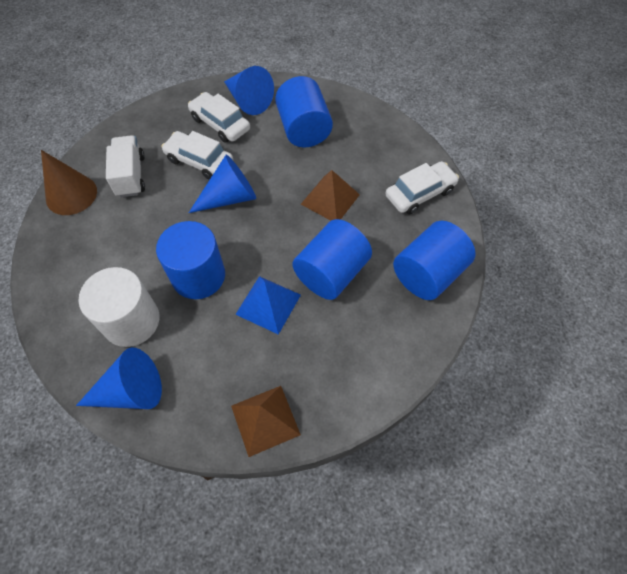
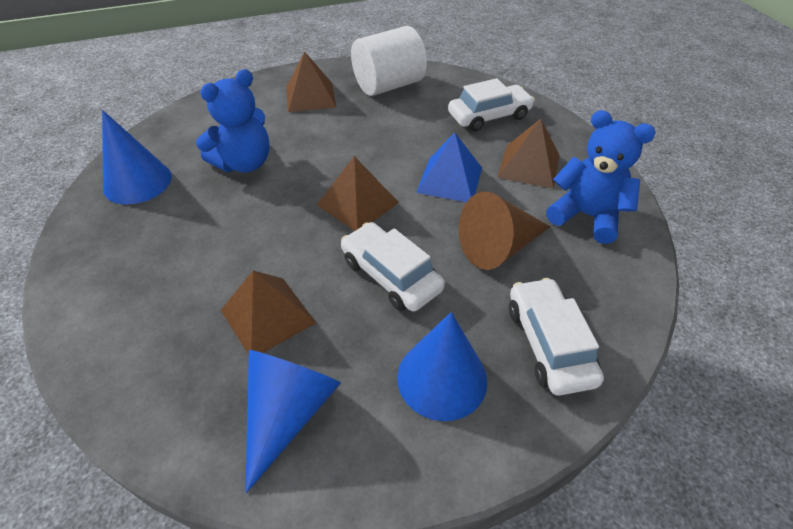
blue cylinder: [156,221,225,299] [275,76,333,147] [292,219,372,300] [393,221,476,300] = 4 -> none = 0
blue teddy bear: none = 0 -> [196,69,270,172] [546,110,656,244] = 2
brown pyramid: [231,386,301,457] [301,170,360,221] = 2 -> [221,270,316,355] [287,51,336,112] [317,156,399,231] [497,119,560,189] = 4
white truck: [106,135,145,197] = 1 -> none = 0

